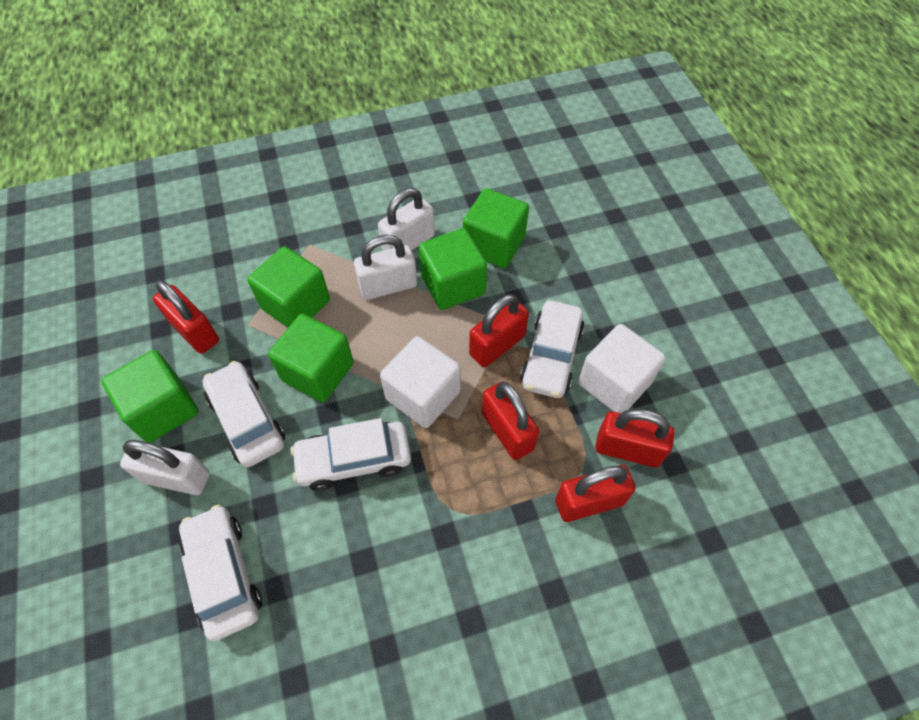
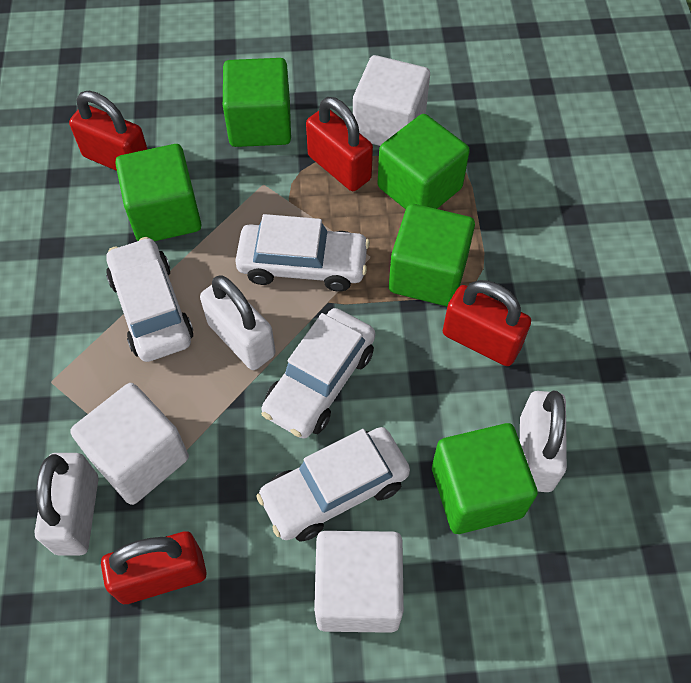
red padlock: [153,280,219,354] [469,294,529,367] [481,381,539,460] [555,465,636,522] [595,409,674,467] = 5 -> [69,91,148,171] [101,531,207,604] [306,97,373,191] [443,280,531,366] = 4
white cube: [380,336,461,428] [578,324,666,413] = 2 -> [71,383,189,505] [314,531,404,633] [353,55,430,146] = 3

